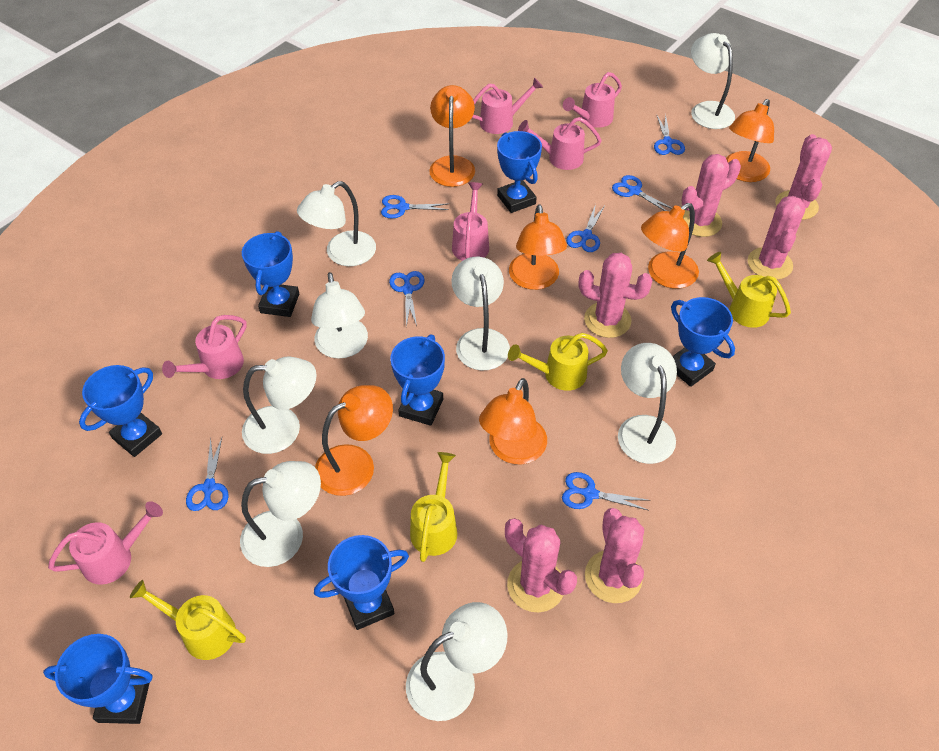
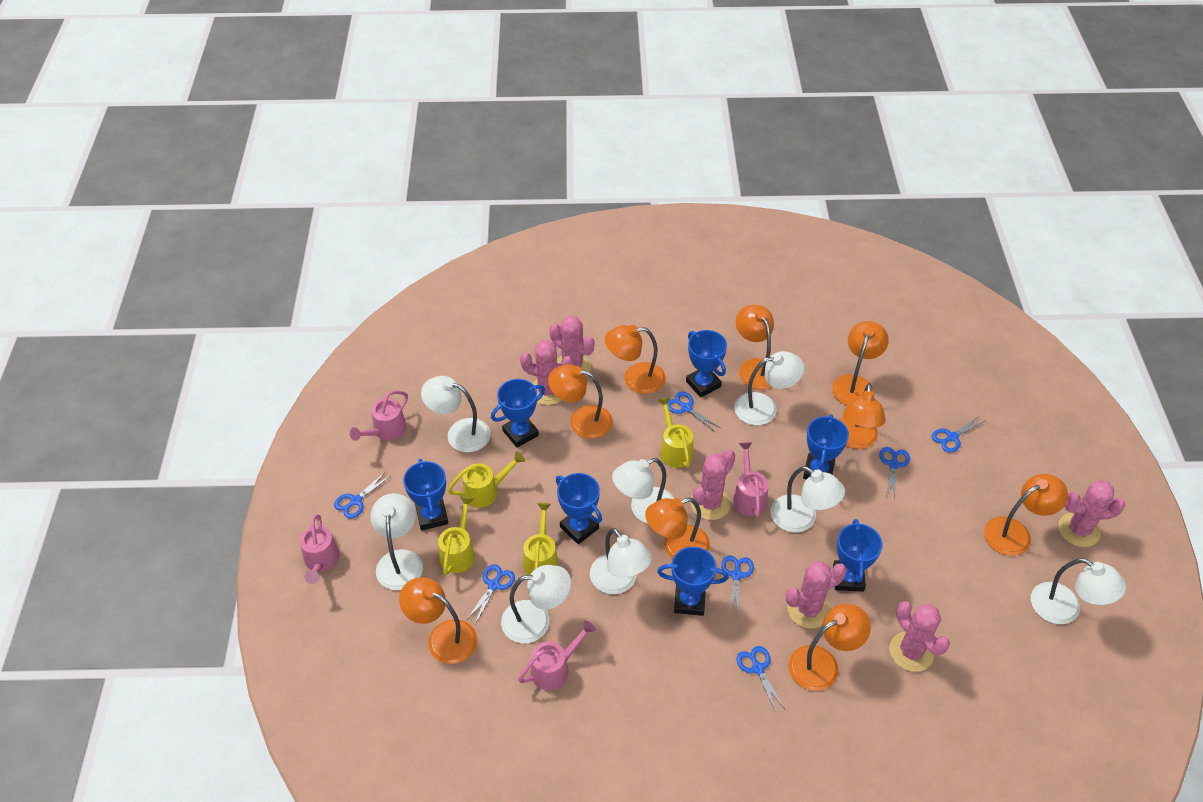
orange lamp: [315,385,393,496] [429,85,475,187] [479,378,547,464] [509,204,567,290] [641,203,699,289] [726,99,774,182] = 6 -> [399,577,477,664] [548,364,613,439] [605,325,666,394] [645,498,710,559] [736,305,774,390] [788,603,871,691] [832,321,889,406] [839,383,886,449] [984,474,1068,556] = 9
pink watering can: [48,501,163,585] [162,315,247,379] [452,182,489,261] [472,77,543,134] [518,117,602,170] [563,72,622,128] = 6 -> [300,514,340,584] [350,390,408,441] [518,620,596,690] [733,442,769,518] = 4

